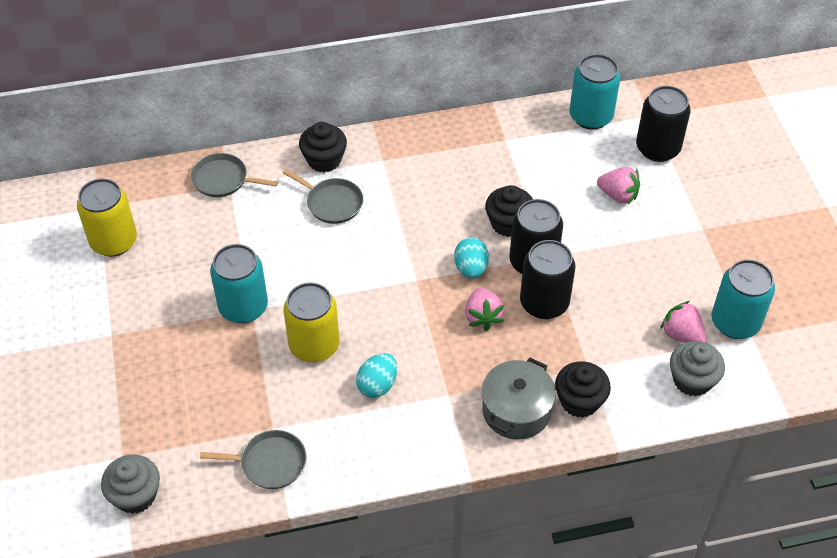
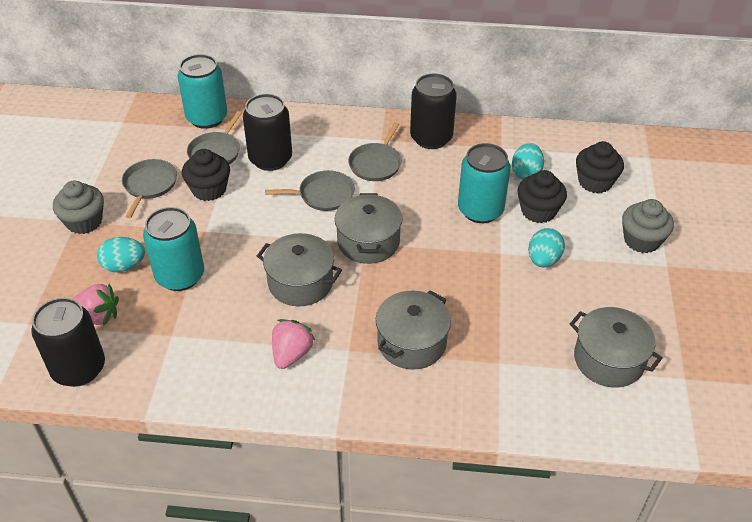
grey pan: [191,153,278,197] [200,430,306,489] [283,169,363,224] = 3 -> [122,159,177,218] [187,111,242,165] [265,170,355,211] [348,122,402,181] = 4
grey pot: [482,358,556,440] = 1 -> [257,233,342,306] [335,193,402,264] [376,290,451,370] [570,307,663,387] = 4
pink strawberry: [465,288,504,331] [597,167,640,204] [660,301,706,343] = 3 -> [73,284,119,326] [272,319,315,369] = 2
turquoise egg: [356,353,397,398] [454,238,489,279] = 2 -> [97,237,145,272] [512,143,544,180] [528,228,565,267] = 3
yellow can: [77,178,137,257] [283,282,340,363] = 2 -> none = 0

